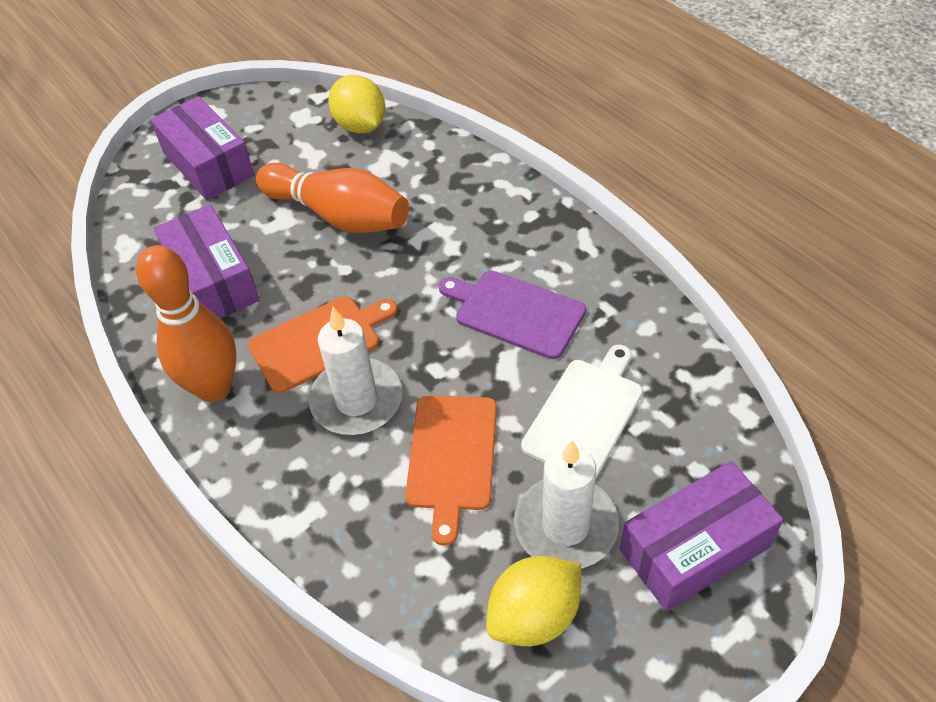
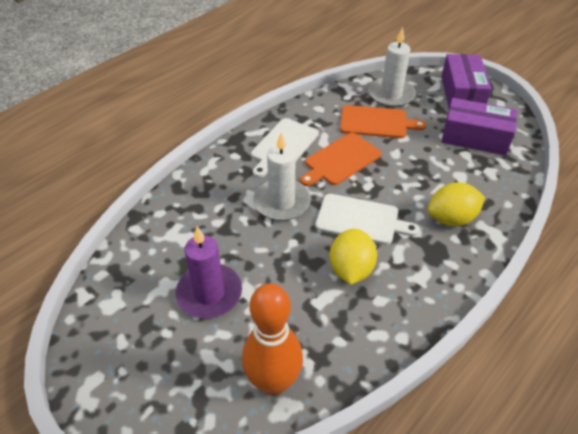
orange bowling pin: [136,245,236,402] [256,163,409,233] = 2 -> [242,283,303,396] = 1
purple box: [151,96,254,200] [154,204,260,318] [620,461,783,611] = 3 -> [441,54,492,107] [441,98,517,156] = 2
purple candle: none = 0 -> [176,227,242,319] = 1
purple cutting board: [439,271,586,359] = 1 -> none = 0
white cutting board: [521,345,643,478] = 1 -> [251,118,319,178] [315,194,419,245] = 2

